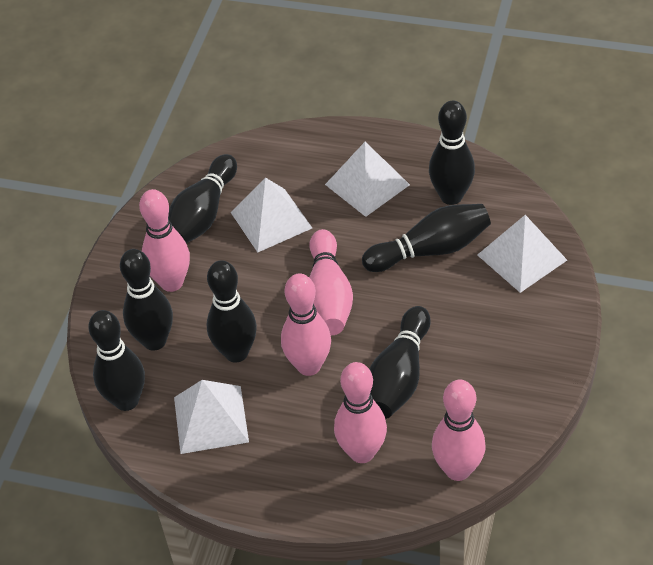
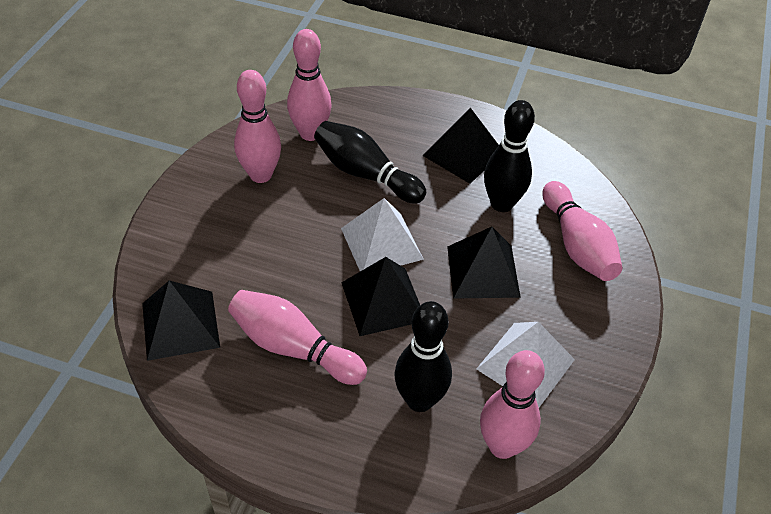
black bowling pin: [88,310,145,411] [120,249,173,351] [168,154,237,243] [207,260,257,363] [362,204,491,272] [369,306,431,419] [429,101,475,205] = 7 -> [314,121,426,203] [394,301,452,412] [484,100,535,212] = 3
black pyramid: none = 0 -> [142,281,220,361] [341,257,420,336] [422,108,499,184] [447,227,521,299] = 4
white pyramid: [174,380,249,454] [231,177,312,253] [325,142,410,217] [478,215,567,293] = 4 -> [341,198,424,271] [477,322,575,407] = 2

